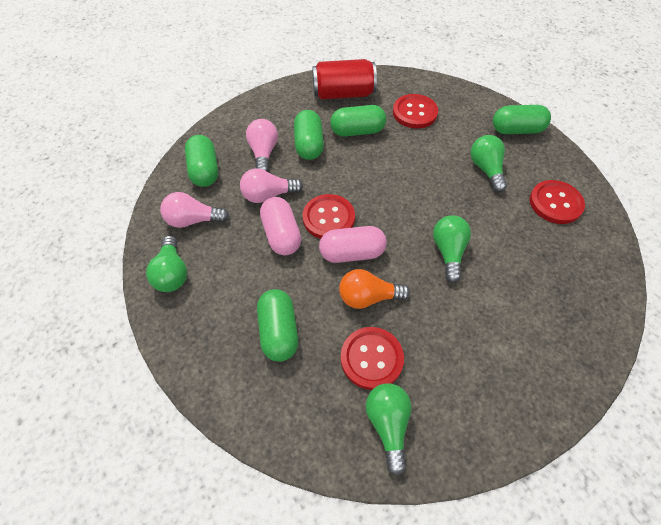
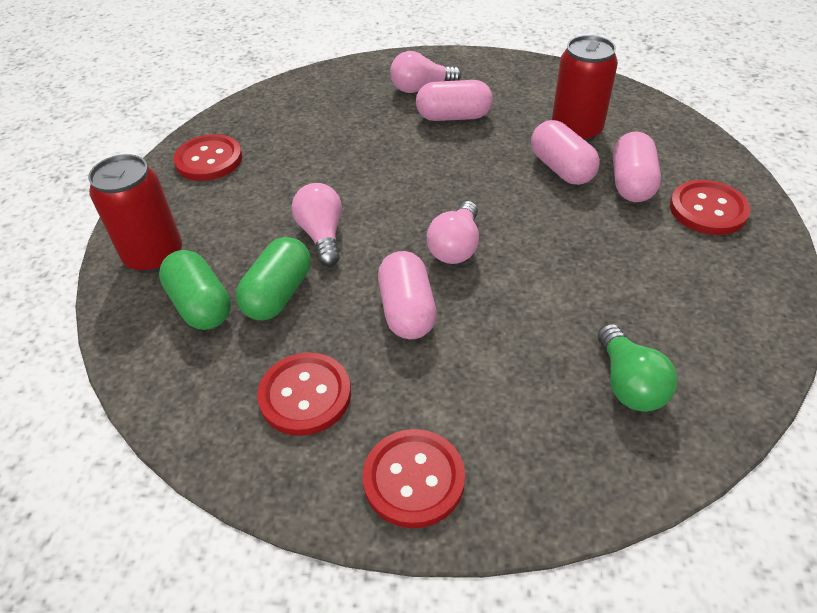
green capsule: [185,135,218,187] [257,289,298,362] [294,110,324,160] [330,105,386,137] [493,105,551,134] = 5 -> [159,250,231,330] [236,237,311,320] = 2
green light bulb: [146,236,187,292] [366,383,412,476] [433,215,471,283] [471,135,507,192] = 4 -> [597,324,678,412] = 1
orange light bulb: [339,269,410,309] = 1 -> none = 0
pink capsule: [260,197,301,255] [319,226,387,263] = 2 -> [378,251,437,339] [416,80,493,121] [531,120,600,185] [613,132,661,202] = 4
red can: [312,59,377,100] = 1 -> [88,154,182,273] [552,35,618,142] = 2

